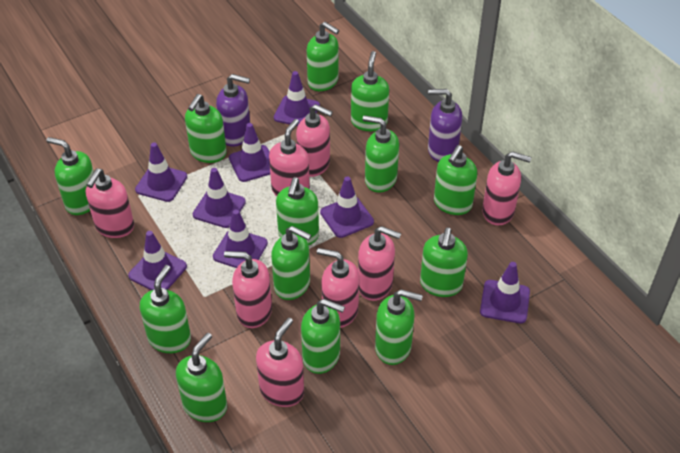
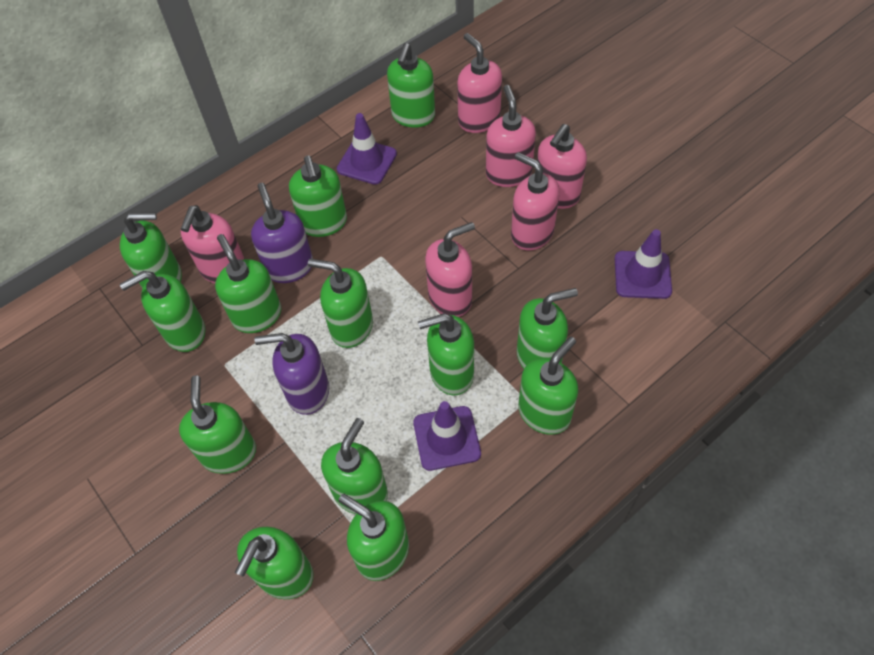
pink soap dispenser: [86,169,134,238] [224,251,272,328] [256,318,304,407] [269,119,310,196] [296,104,333,177] [317,248,359,328] [358,226,401,301] [482,151,531,225] = 8 -> [181,205,245,283] [425,222,475,317] [457,33,502,133] [486,85,536,187] [511,152,560,250] [537,124,587,209] = 6
purple traffic cone: [128,231,187,290] [135,142,187,202] [193,168,246,228] [213,210,268,268] [229,123,270,182] [274,71,320,126] [320,176,374,238] [480,262,530,323] = 8 -> [337,113,397,185] [413,401,481,471] [615,229,672,299] = 3

